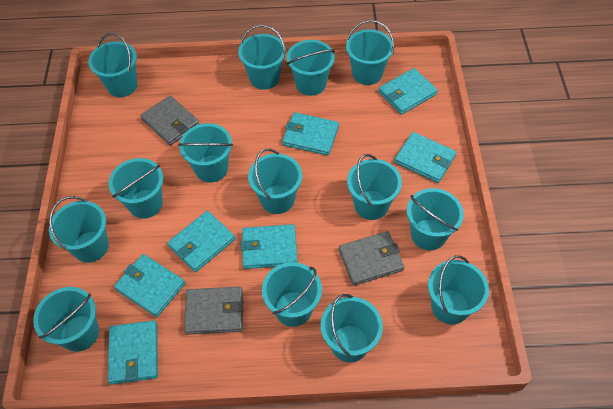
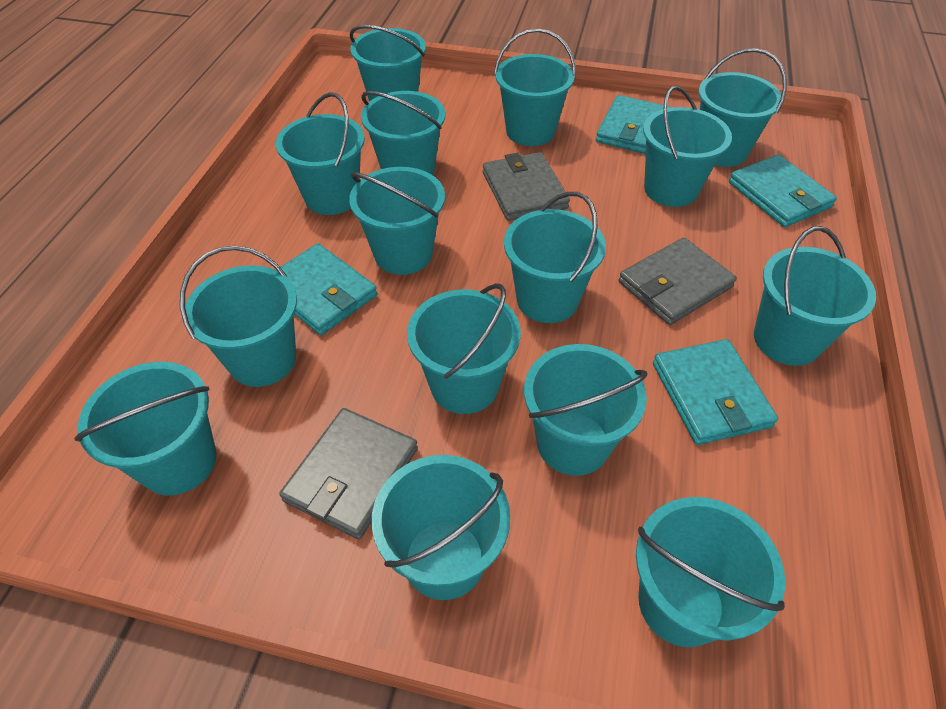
turquoise bucket: [33,287,99,352] [49,196,109,263] [88,33,138,97] [108,158,163,219] [178,123,233,183] [238,25,286,90] [248,149,302,214] [262,262,322,327] [287,40,335,96] [321,294,383,362] [346,20,394,85] [347,154,402,220] [407,188,464,250] [428,255,489,325] = 14 -> [74,362,217,496] [180,246,297,387] [276,92,365,215] [349,167,445,275] [350,25,426,102] [361,91,445,175] [372,455,510,600] [407,283,521,414] [494,28,576,146] [504,192,606,323] [524,344,647,476] [636,497,785,647] [643,85,732,207] [698,48,787,167] [754,226,876,366] = 15
turquoise wallet: [108,320,158,384] [114,254,185,317] [167,211,235,272] [241,224,298,269] [282,112,339,156] [378,68,438,115] [394,132,456,183] = 7 -> [280,244,377,335] [596,95,672,154] [653,339,778,445] [729,155,837,227] = 4

